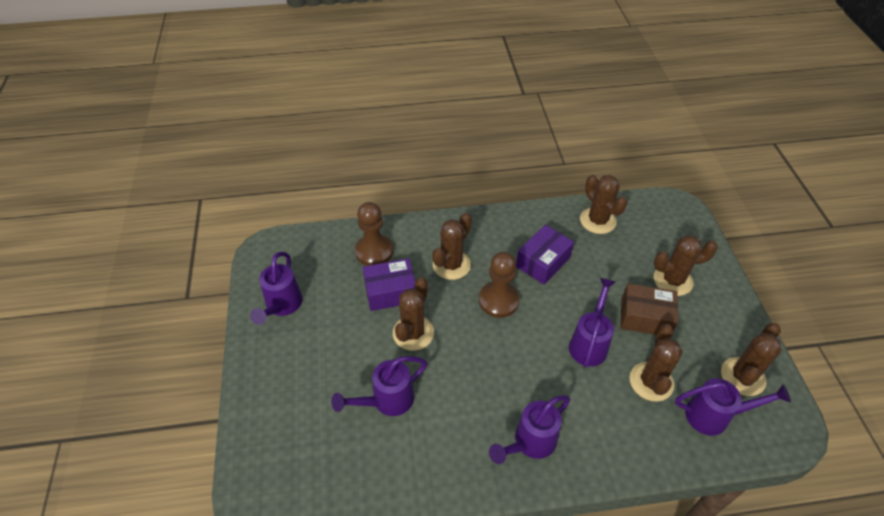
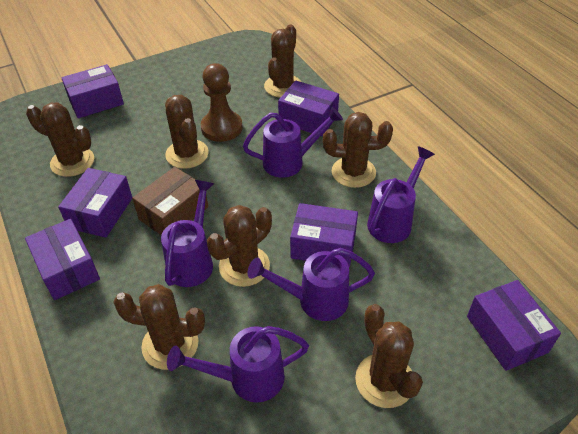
brown cactus: [393,277,434,351] [432,213,472,280] [580,175,628,234] [629,324,683,402] [654,235,718,296] [721,323,782,396] = 6 -> [26,102,94,177] [113,284,205,370] [165,95,209,169] [207,205,272,287] [264,24,301,98] [323,112,393,188] [355,304,423,408] = 7
brown pawn: [355,202,393,266] [479,252,520,318] = 2 -> [201,63,243,142] = 1
purple box: [362,258,415,311] [516,225,574,285] = 2 -> [25,219,100,300] [58,168,132,238] [61,64,124,118] [278,80,339,137] [290,203,358,267] [467,280,561,371] = 6

